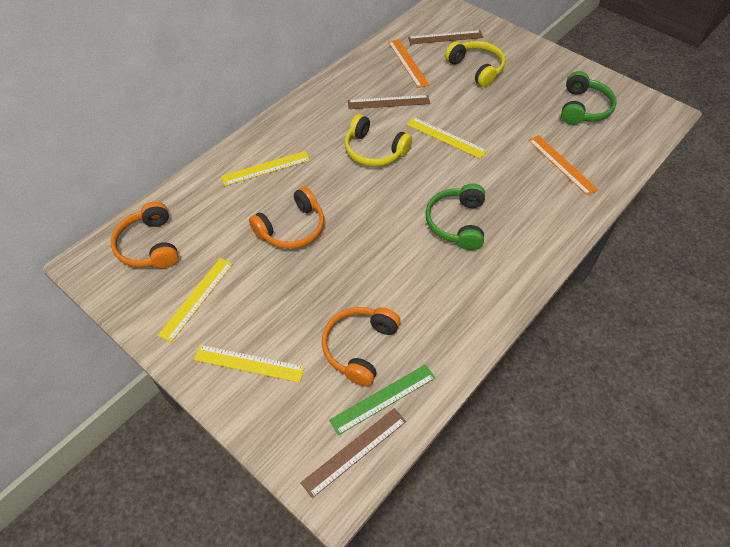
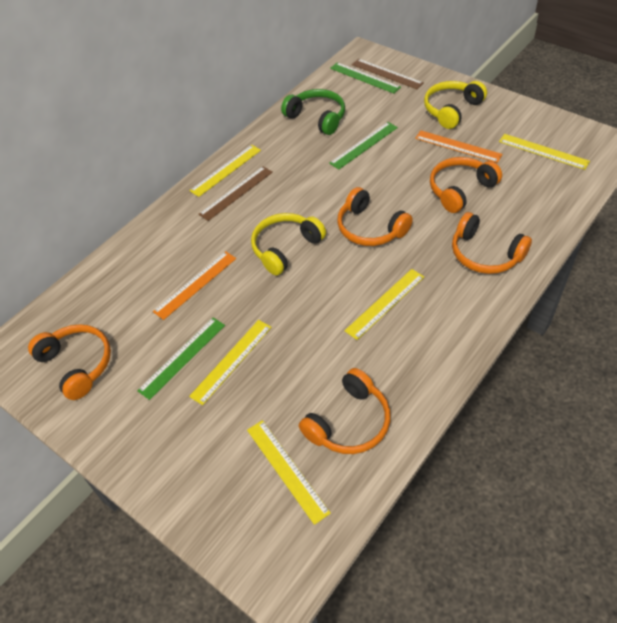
brown ruler: [301,408,406,498] [348,95,430,109] [408,30,483,45] = 3 -> [198,166,273,221] [352,59,424,89] = 2
green headphones: [425,184,485,250] [561,71,617,125] = 2 -> [281,89,345,135] = 1
green ruler: [329,364,435,435] = 1 -> [137,318,225,400] [329,122,398,169] [330,62,401,93] = 3
orange headphones: [111,201,179,268] [249,187,324,249] [322,307,401,387] = 3 -> [28,324,111,400] [299,368,391,454] [337,187,413,246] [430,157,502,213] [452,212,532,274] = 5
yellow ruler: [158,258,233,342] [194,345,305,382] [221,151,310,186] [406,117,487,159] = 4 -> [189,145,261,197] [189,320,272,405] [247,420,331,525] [345,269,424,340] [499,134,590,170] = 5

